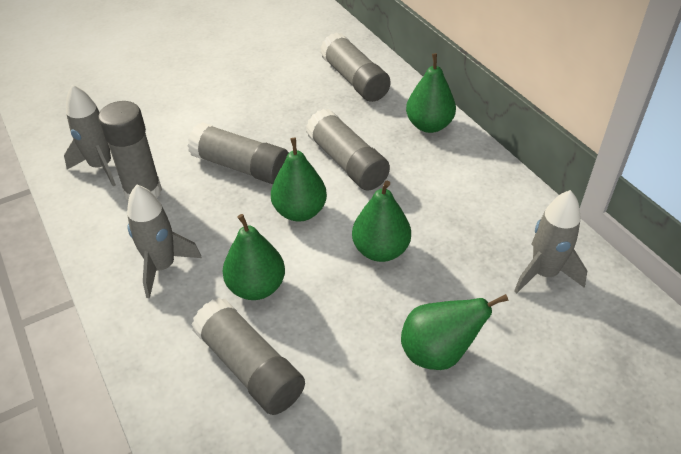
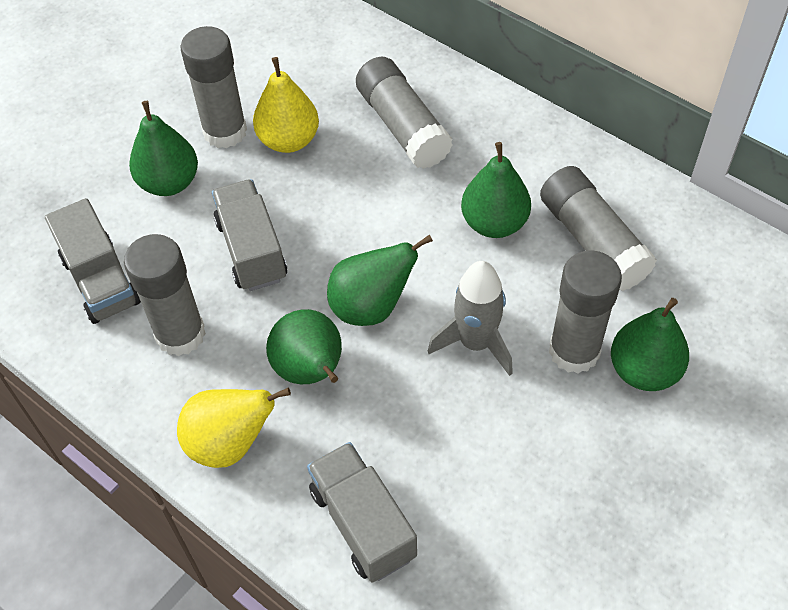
grey rocket: [64,84,116,186] [127,185,202,298] [514,190,587,293] = 3 -> [428,261,513,376] = 1
grey truck: none = 0 -> [45,198,141,324] [212,179,287,291] [307,442,417,583] = 3
yellow pear: none = 0 -> [177,388,291,468] [253,57,319,153] = 2

